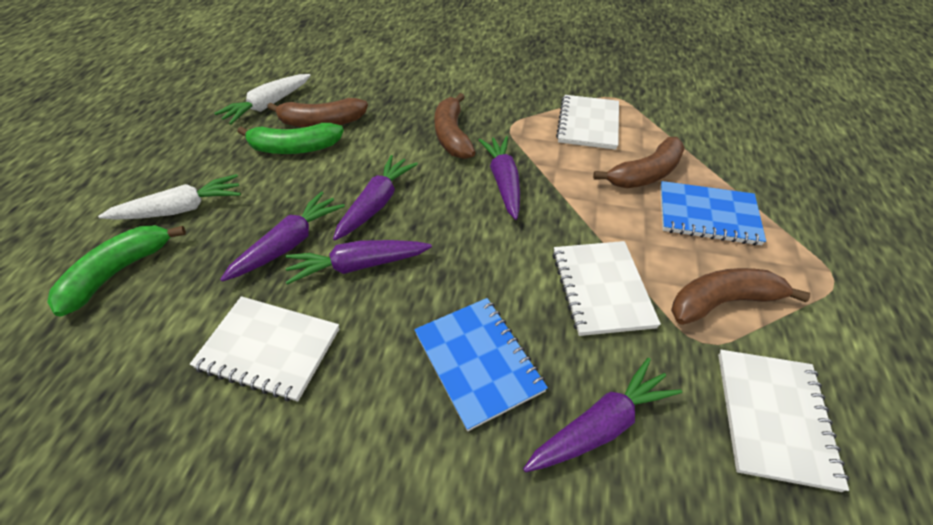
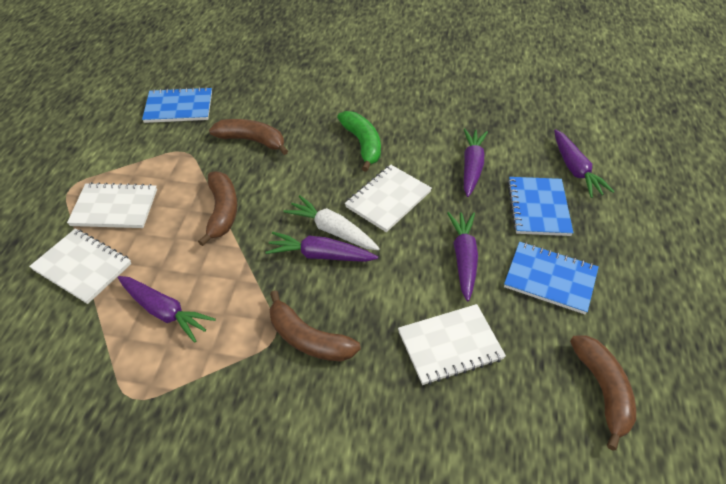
blue notebook: [414,298,548,431] [660,181,766,246] = 2 -> [142,87,212,123] [504,242,599,314] [507,177,574,236] = 3
green banana: [47,225,186,317] [238,123,344,154] = 2 -> [337,111,381,172] = 1
white carrot: [98,174,241,220] [214,74,311,125] = 2 -> [284,195,380,250] = 1

